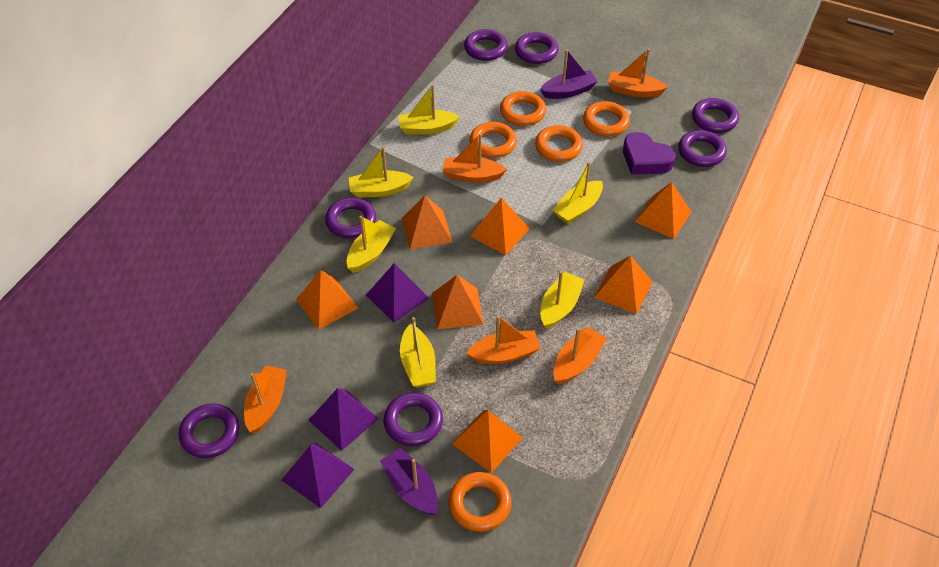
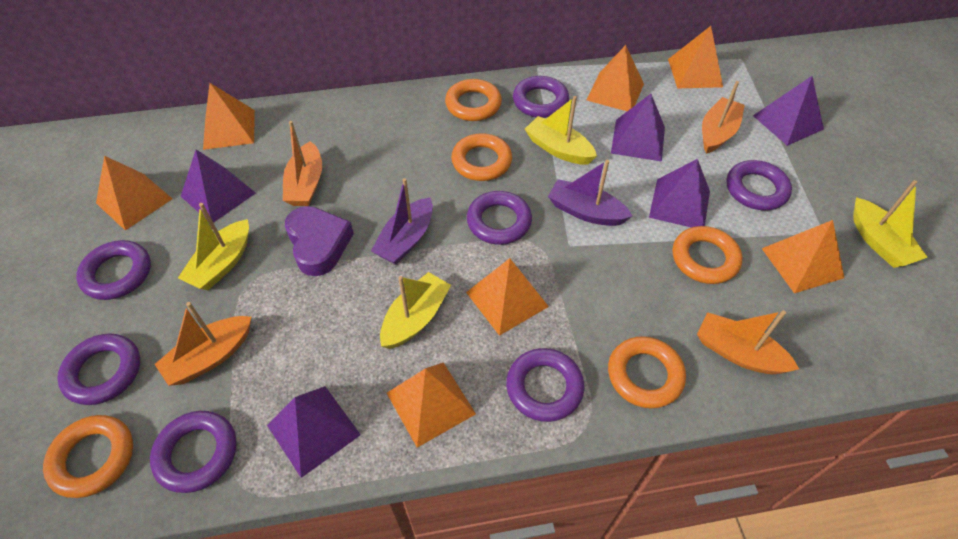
orange boat: [244,366,287,433] [442,133,507,183] [466,315,541,364] [553,327,607,384] [608,49,668,98] = 5 -> [154,302,251,386] [283,121,322,206] [697,310,799,374] [702,81,745,154] = 4
purple pyramid: [282,443,355,508] [309,388,379,451] [366,263,430,323] = 3 -> [181,150,256,223] [267,386,361,478] [611,94,665,162] [649,159,710,228] [753,76,824,146] = 5
yellow boat: [347,216,396,273] [349,146,413,198] [398,84,460,135] [400,317,436,387] [541,271,584,329] [553,162,603,224] = 6 -> [178,203,249,290] [380,272,451,349] [525,96,597,165] [853,180,928,268] = 4

